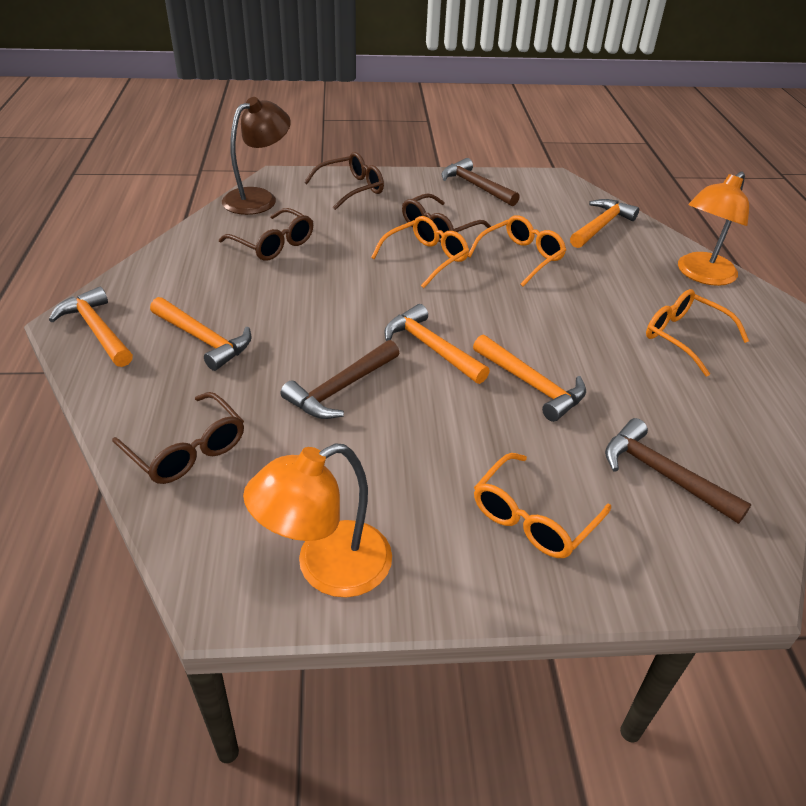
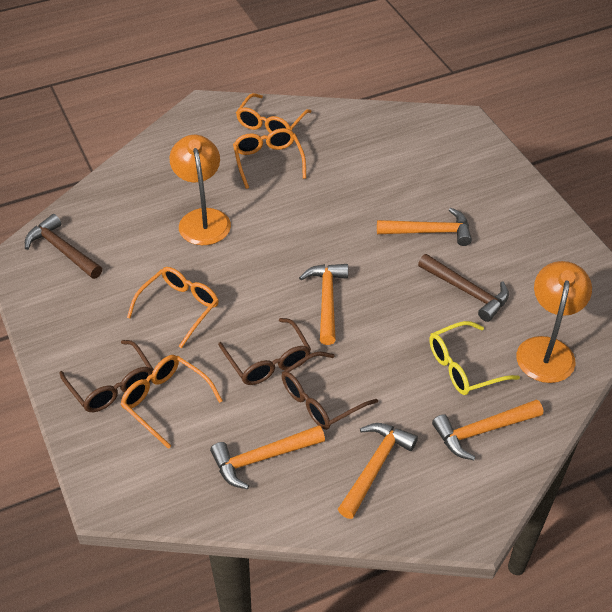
brown glasses: [112,392,244,484] [219,208,313,261] [304,152,384,210] [402,193,491,242] = 4 -> [59,340,153,412] [218,318,311,385] [282,351,378,430] = 3
brown hammer: [281,340,399,419] [441,158,520,206] [605,418,752,524] = 3 -> [25,214,102,279] [418,254,509,322] = 2
brown lamp: [222,97,291,215] = 1 -> none = 0
yellow glasses: none = 0 -> [429,321,520,395] = 1

